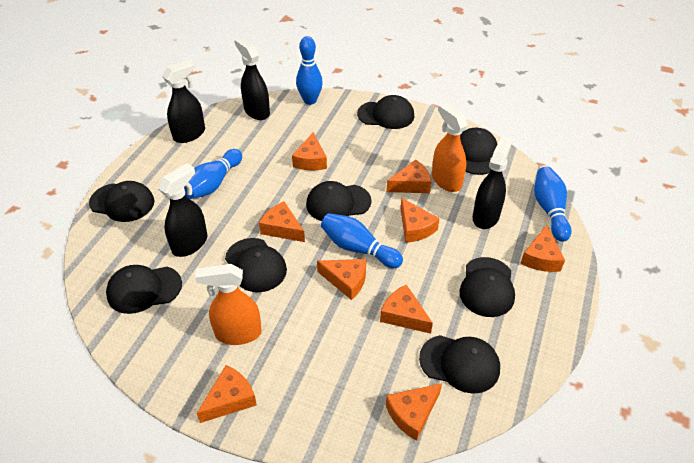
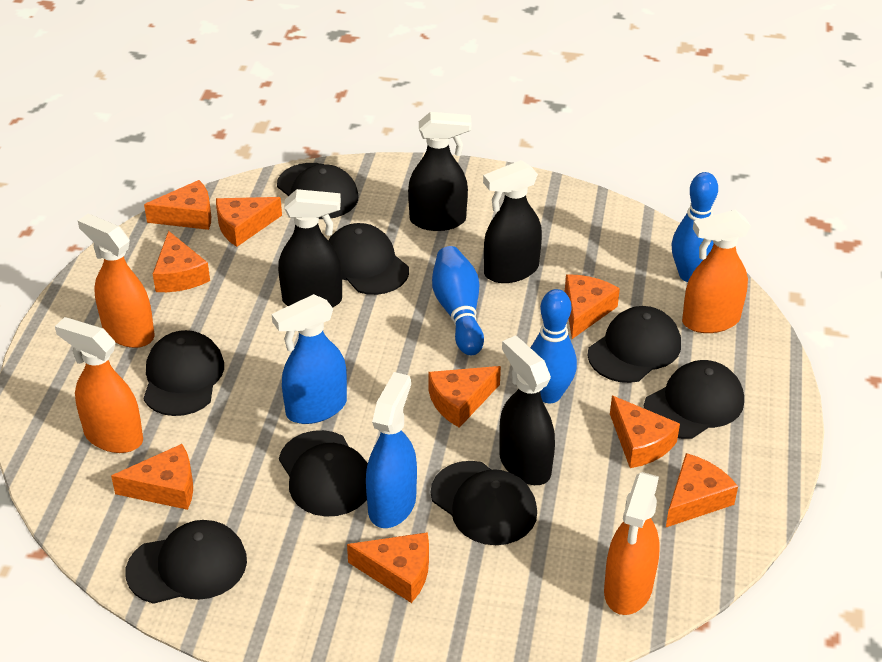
blue bowling pin: [184,149,242,199] [296,36,323,105] [321,213,403,268] [534,167,572,242] = 4 -> [432,246,484,355] [531,289,577,403] [672,172,718,282] = 3
blue spray bottle: none = 0 -> [272,294,347,424] [366,372,417,528] = 2
orange spray bottle: [195,264,262,345] [432,103,468,192] = 2 -> [55,317,143,453] [78,214,154,348] [604,472,660,615] [682,210,751,333] = 4

